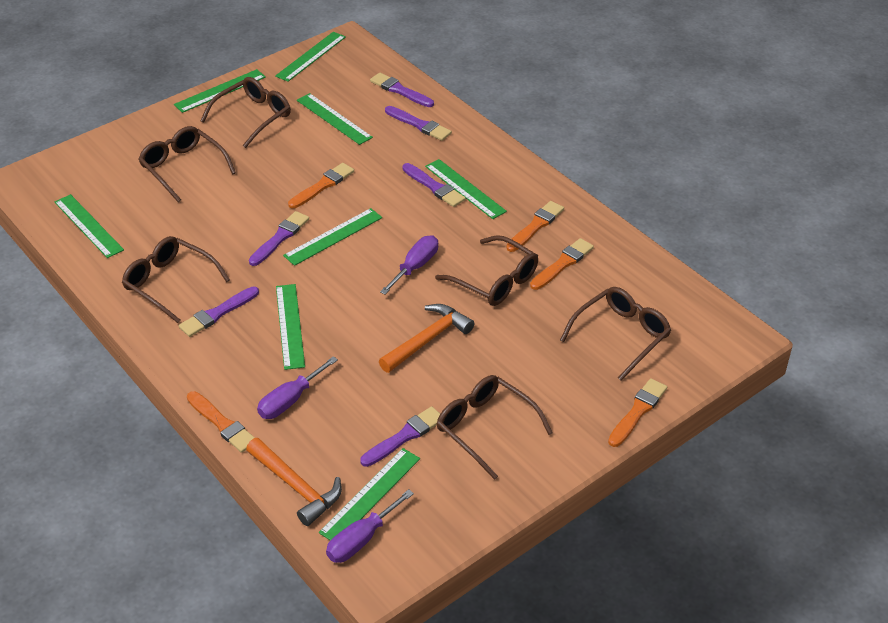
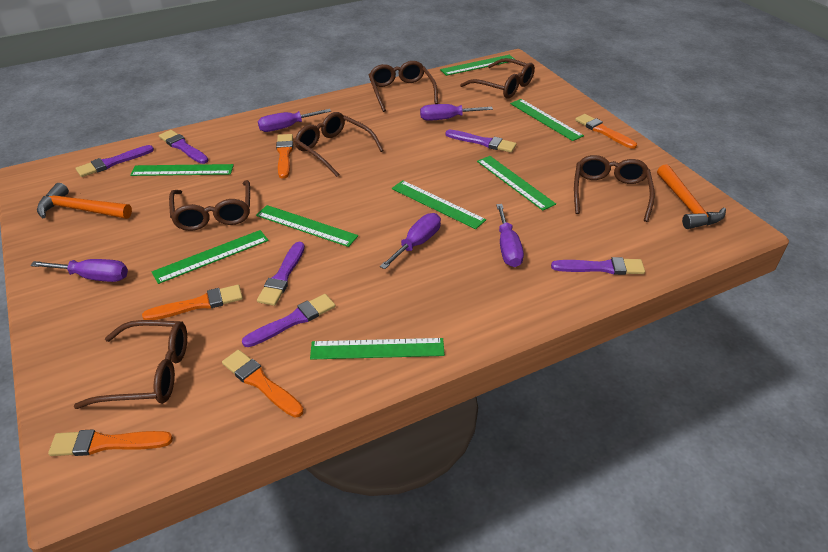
purple screwdriver: [257,356,338,419] [326,489,414,563] [380,236,438,294] = 3 -> [30,259,128,282] [258,109,331,132] [380,213,441,269] [420,104,493,121] [496,204,524,267] = 5

